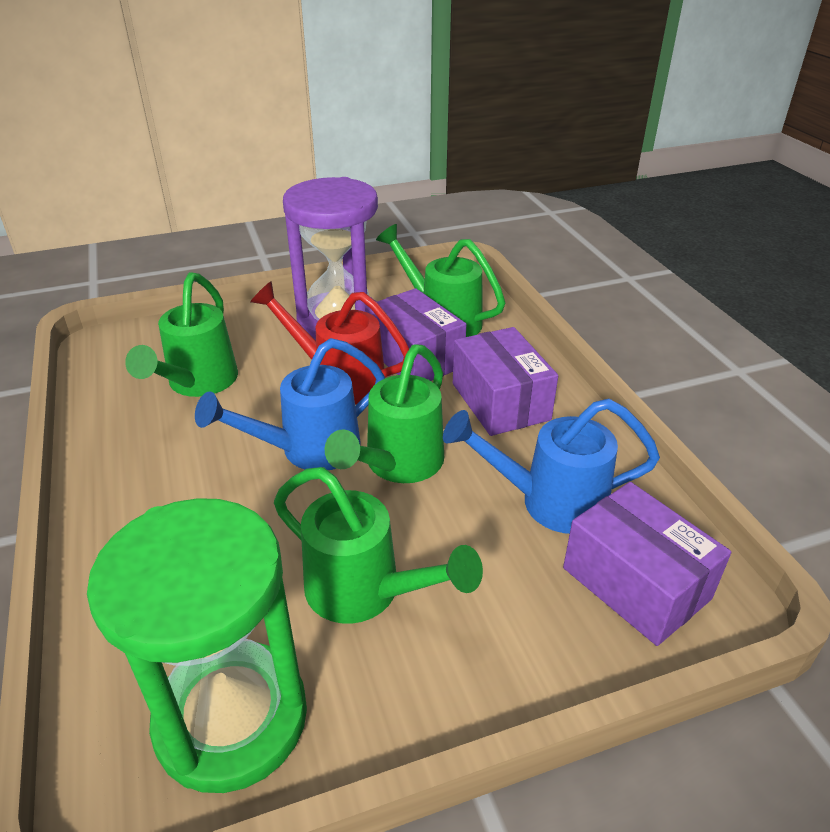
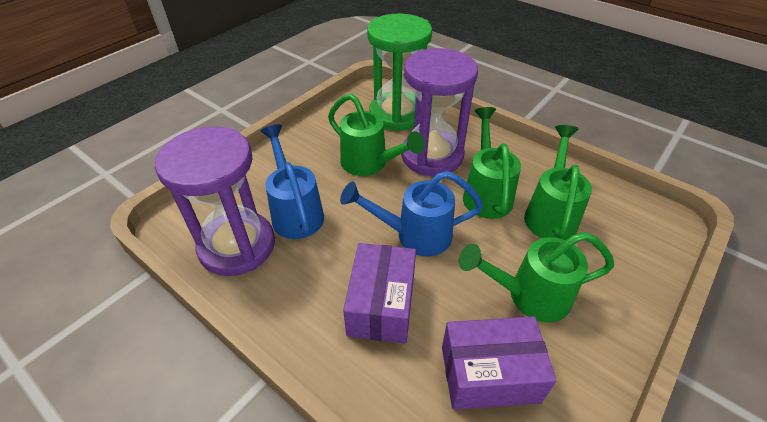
purple box: [365,288,467,381] [453,327,558,436] [563,482,731,646] = 3 -> [343,243,416,344] [442,316,557,410] = 2
purple hourglass: [283,177,378,340] = 1 -> [155,127,275,276] [401,48,478,176] = 2
red watering can: [251,281,409,404] = 1 -> none = 0

